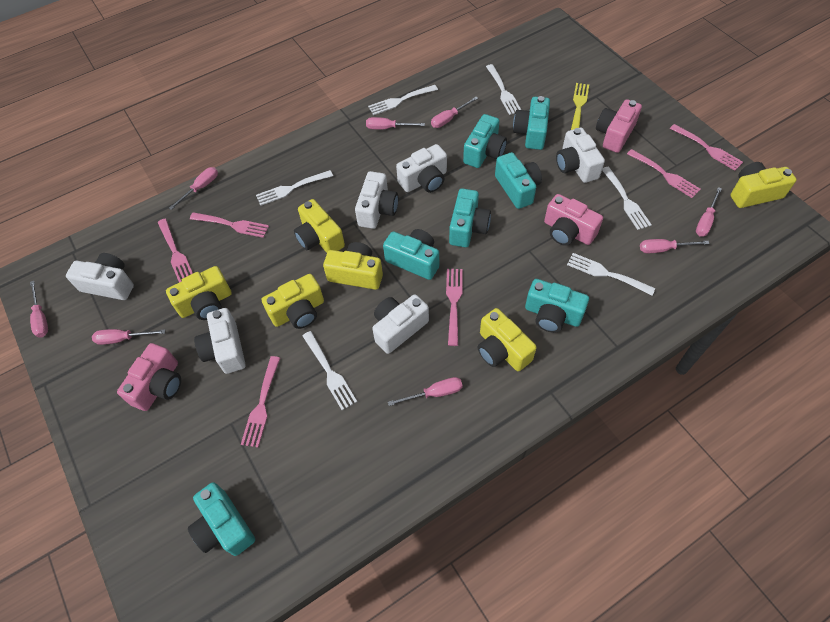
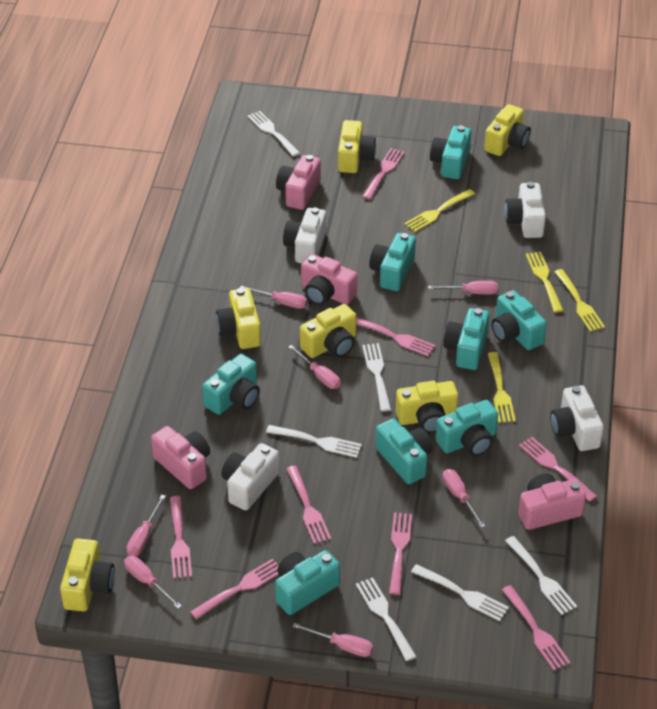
pink camera: [117,343,181,411] [544,194,603,246] [596,99,642,153] = 3 -> [151,426,210,489] [276,155,321,210] [301,254,358,305] [518,473,586,530] = 4
pink fork: [158,219,193,283] [190,212,269,238] [241,356,280,448] [446,269,463,346] [627,149,701,198] [670,124,743,171] = 6 -> [170,496,192,579] [190,558,279,619] [286,465,331,544] [356,317,435,356] [362,148,405,199] [389,513,412,595] [502,585,570,671] [519,437,597,502] = 8
pink screwdriver: [30,281,48,338] [92,329,165,345] [169,167,218,210] [366,117,425,130] [388,377,463,406] [431,97,478,128] [640,239,709,253] [696,187,722,237] = 8 -> [124,556,182,609] [127,495,166,556] [240,286,307,309] [288,345,340,389] [292,623,373,657] [428,281,498,294] [443,469,486,528] = 7
turquoise camera: [188,482,255,556] [383,229,439,280] [449,189,491,247] [463,114,507,168] [495,152,542,209] [513,96,550,150] [525,279,589,333] = 7 -> [202,354,260,415] [275,550,340,615] [369,233,416,291] [375,418,433,484] [430,125,471,179] [435,400,498,456] [443,308,490,370] [492,290,547,350] = 8
white camera: [66,253,134,300] [194,308,246,374] [355,171,398,229] [372,294,429,354] [396,144,447,193] [556,127,605,183] = 6 -> [222,443,280,510] [283,207,326,263] [504,182,546,238] [550,385,604,451] = 4
yellow fork: [571,83,589,130] = 1 -> [404,189,475,232] [488,352,516,423] [526,252,564,313] [554,269,605,332] = 4

